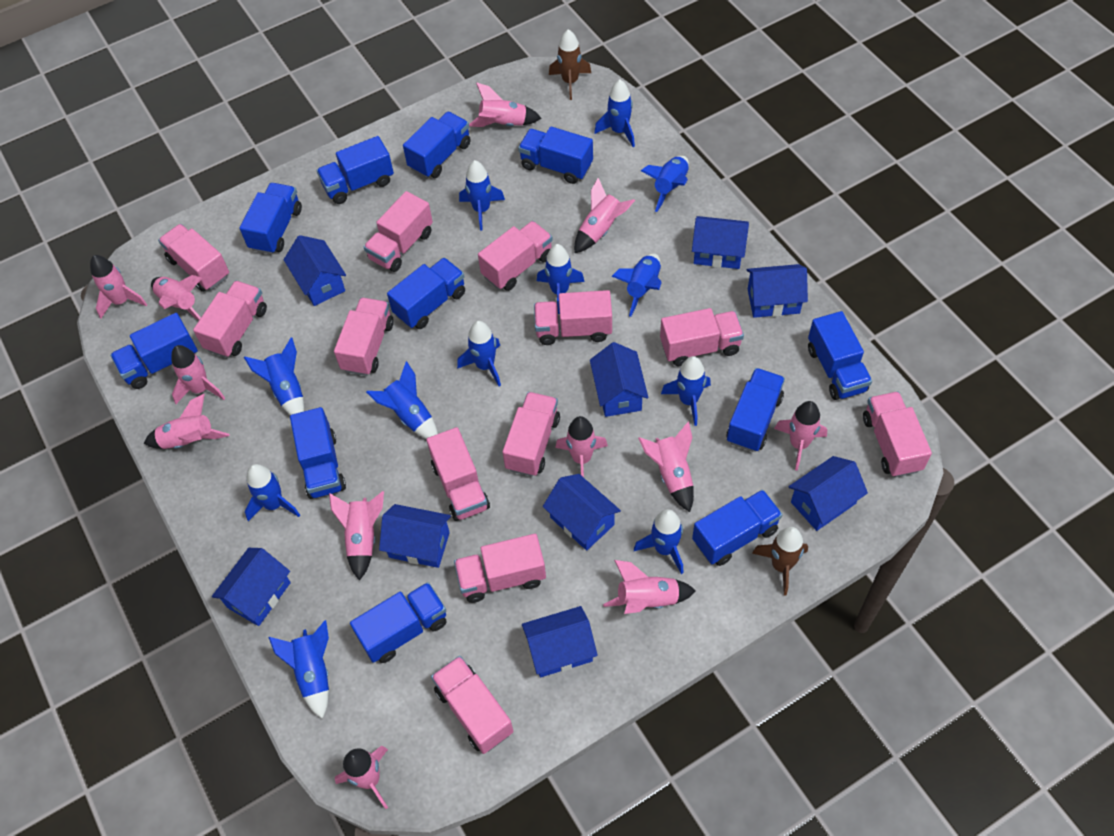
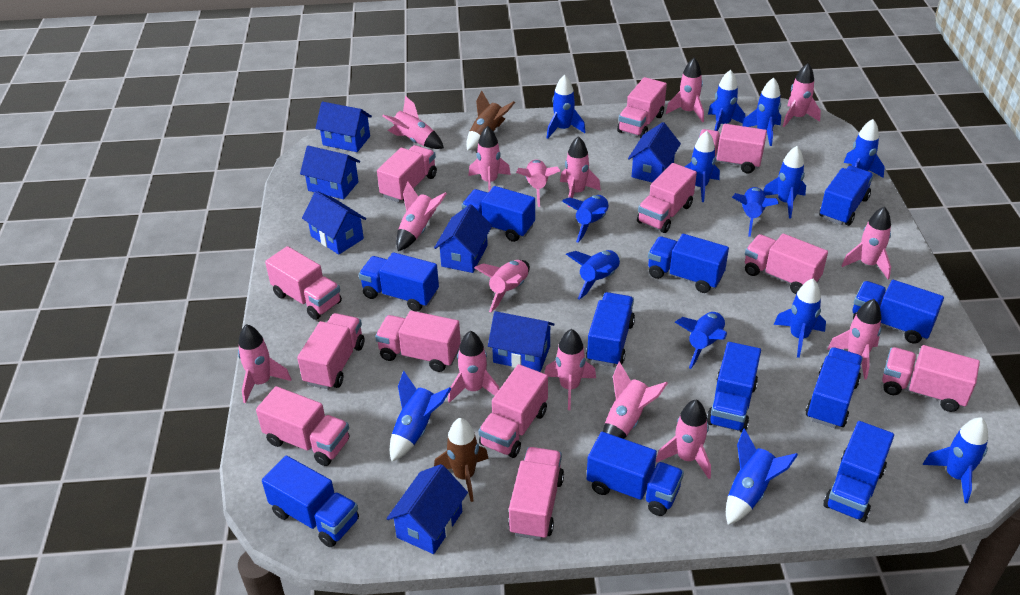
blue house: [212,548,291,626] [284,235,346,306] [379,504,451,568] [522,606,598,677] [543,474,621,551] [590,342,648,417] [692,216,749,269] [746,264,808,318] [788,456,868,531] = 9 -> [300,146,360,199] [302,191,366,255] [315,102,372,152] [386,464,468,554] [434,204,492,273] [488,311,555,372] [628,122,681,183] = 7
blue rocket: [244,337,304,415] [245,464,300,521] [268,620,329,719] [366,361,438,439] [457,321,501,386] [459,160,505,231] [537,244,585,314] [594,80,635,147] [612,253,662,317] [634,509,684,574] [641,156,689,212] [661,356,711,426] = 12 -> [390,371,451,462] [547,74,586,139] [562,195,609,243] [566,250,621,300] [675,311,727,369] [685,131,720,202] [708,70,746,131] [726,428,798,525] [732,187,779,237] [742,78,781,146] [763,146,806,219] [774,279,826,358] [844,119,885,178] [922,417,988,503] = 14
pink rocket: [90,255,147,319] [144,394,229,449] [151,275,202,320] [171,345,225,404] [329,491,384,581] [335,746,388,809] [469,82,541,127] [555,416,608,477] [574,178,635,253] [603,560,696,614] [638,422,694,512] [774,401,827,471] = 12 -> [238,324,291,403] [382,96,444,149] [396,182,447,251] [448,331,499,403] [468,126,511,192] [474,260,530,312] [516,160,560,207] [544,329,596,410] [560,136,601,207] [603,361,668,439] [656,400,711,479] [666,58,704,123] [783,63,821,127] [827,299,882,379] [842,206,891,280] = 15

